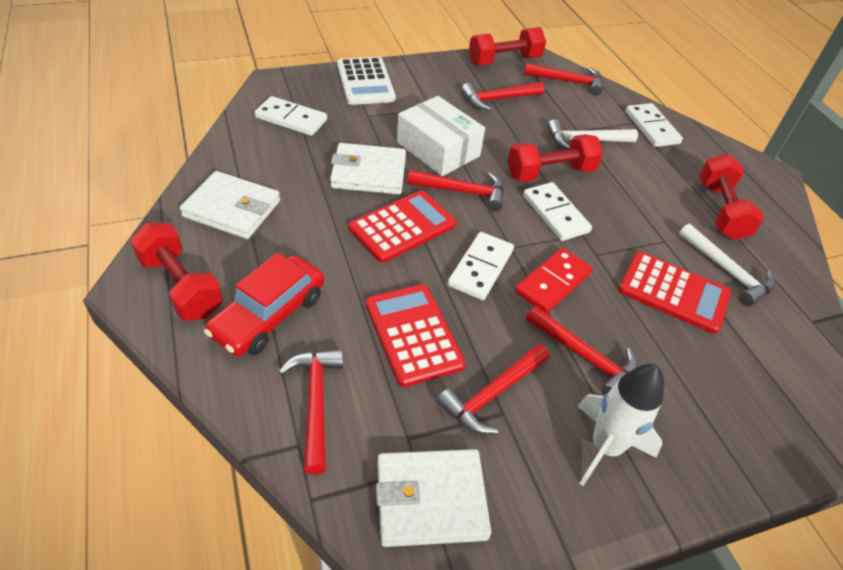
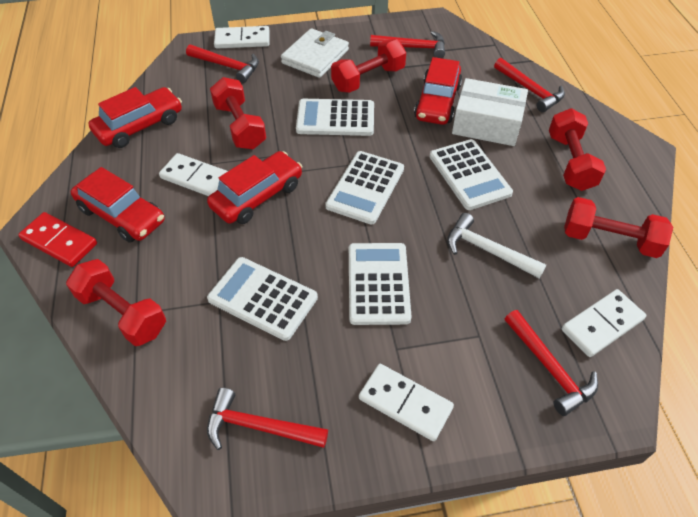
red calculator: [349,190,456,263] [366,284,466,387] [619,252,732,334] = 3 -> none = 0
red car: [204,253,324,357] = 1 -> [71,167,165,243] [88,87,182,148] [207,151,302,224] [414,57,462,125] = 4
red dumbbell: [130,223,223,321] [469,27,546,66] [508,134,603,182] [699,154,764,240] = 4 -> [66,259,166,346] [210,77,266,149] [331,39,406,93] [549,108,606,191] [564,197,673,258] = 5
red hammer: [278,349,343,475] [407,170,504,211] [437,344,550,434] [461,82,545,111] [524,63,603,95] [526,306,638,395] = 6 -> [186,44,259,83] [207,388,328,450] [370,31,445,58] [494,58,565,112] [505,310,598,416] = 5
white calculator: [337,57,396,105] = 1 -> [207,257,318,341] [296,99,374,136] [325,151,404,225] [349,243,412,325] [430,139,513,210] = 5
white hammer: [547,119,638,150] [679,224,775,306] = 2 -> [447,213,546,278] = 1
white rocket: [578,364,664,486] = 1 -> none = 0
white wallet: [180,171,280,239] [330,143,406,194] [376,449,491,547] = 3 -> [281,28,349,78] = 1

